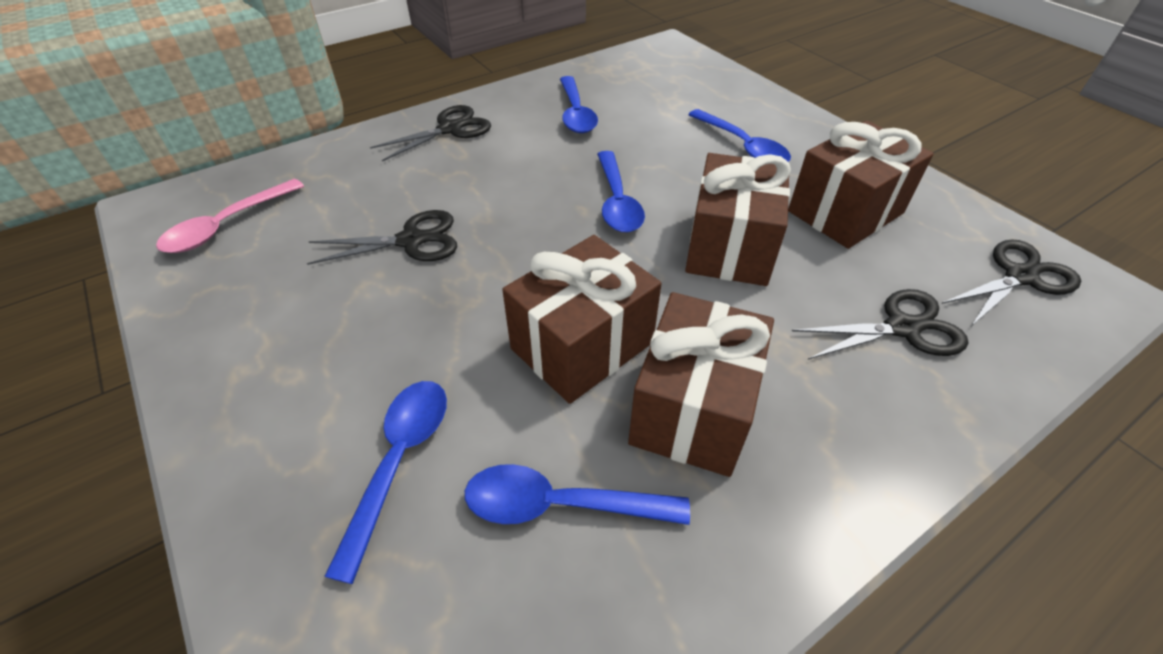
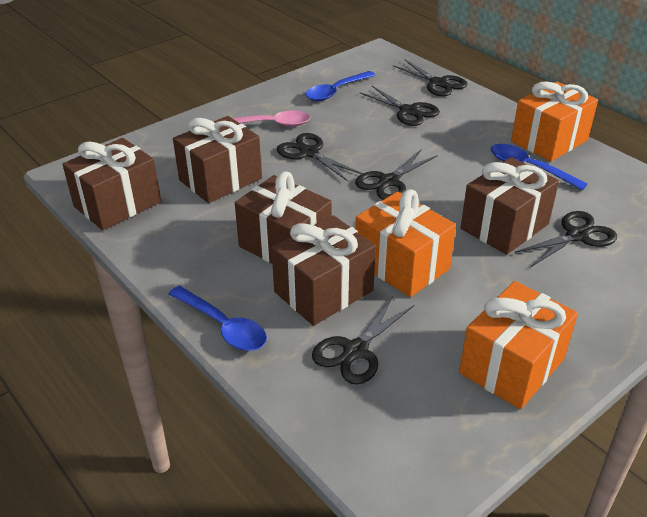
black scissors: [307,210,457,265] [370,105,491,161] [792,289,968,360] [941,239,1081,326] = 4 -> [277,133,362,181] [312,296,414,384] [355,150,438,200] [360,86,440,126] [393,60,468,96] [514,211,617,267] = 6
blue spoon: [324,381,447,584] [465,464,690,525] [560,76,598,133] [597,151,645,232] [688,109,791,162] = 5 -> [168,286,267,351] [305,71,376,101] [490,144,588,190] = 3
brown gift: [502,235,662,404] [628,292,774,477] [685,153,791,286] [788,121,934,249] = 4 -> [62,138,161,230] [173,116,262,203] [235,171,332,263] [271,215,376,326] [461,157,559,255] = 5
orange gift: none = 0 -> [355,189,456,297] [459,281,578,409] [511,81,598,162] = 3

